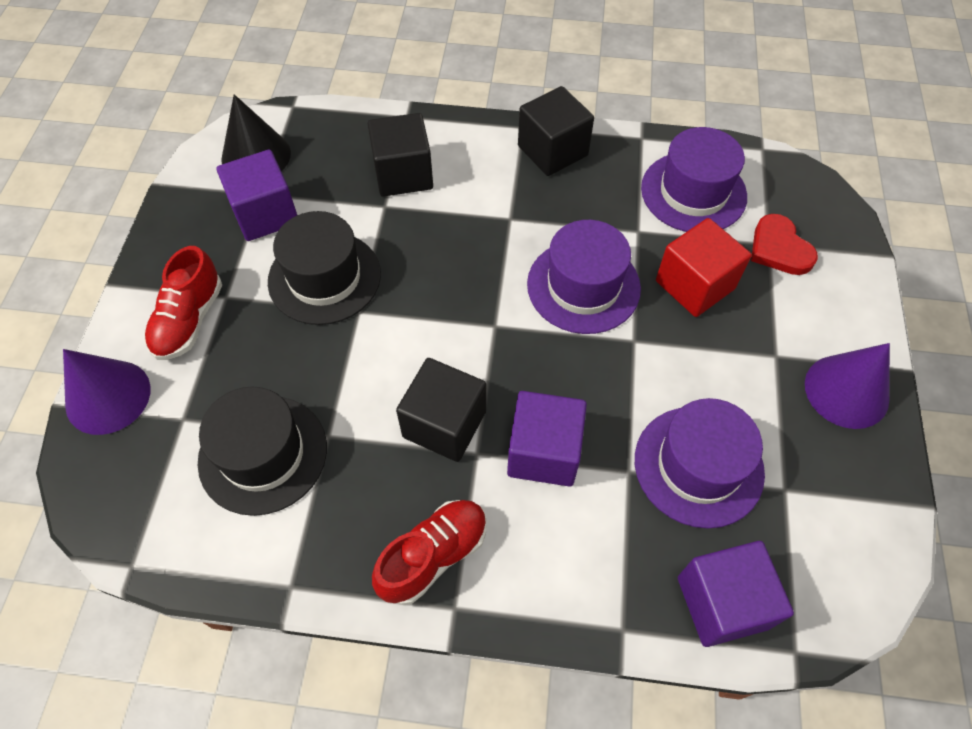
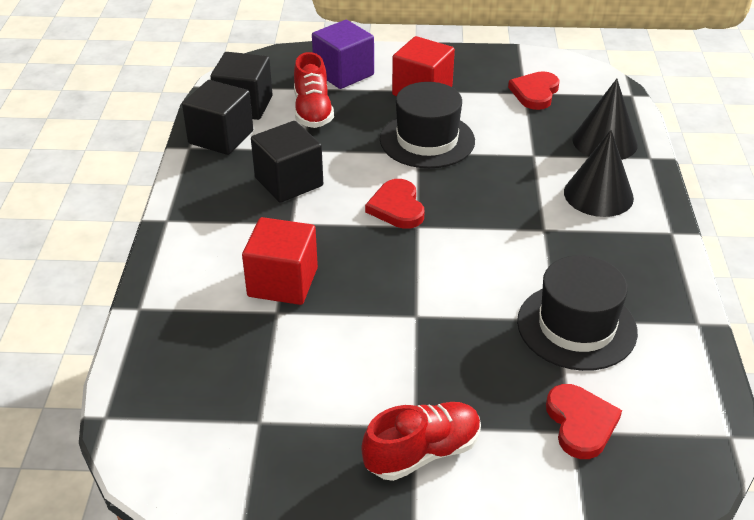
black cone: [221,94,291,171] = 1 -> [564,130,634,217] [572,79,638,160] = 2
purple cone: [63,349,151,435] [805,343,890,429] = 2 -> none = 0
purple cube: [217,150,297,241] [507,391,587,487] [678,541,794,647] = 3 -> [312,20,374,89] = 1
purple hat: [527,220,641,334] [635,398,765,528] [641,127,747,232] = 3 -> none = 0
red cube: [656,218,752,317] = 1 -> [242,217,318,305] [392,36,455,96] = 2
red heart: [751,214,818,275] = 1 -> [365,179,424,229] [508,71,559,110] [546,384,622,459] = 3

